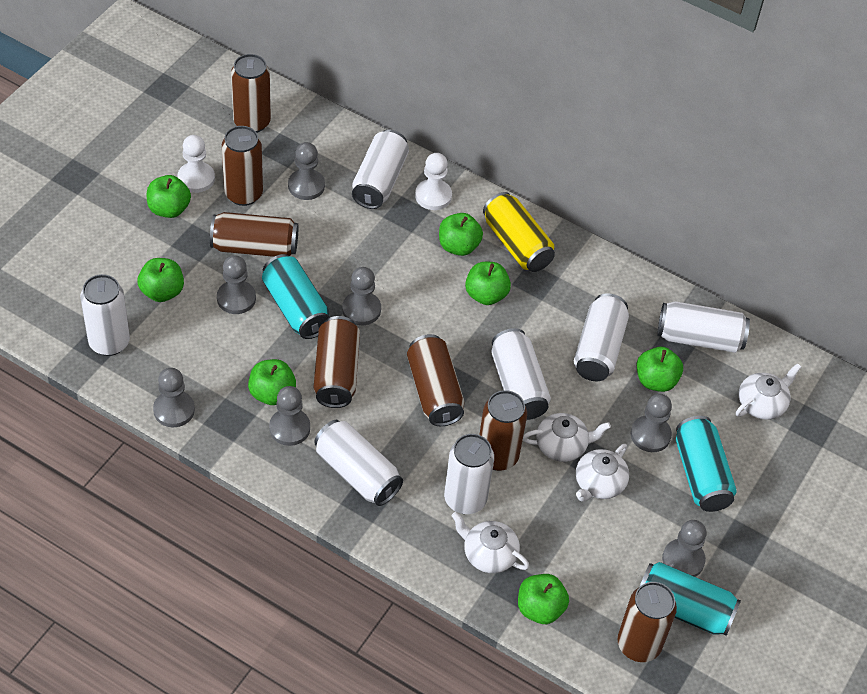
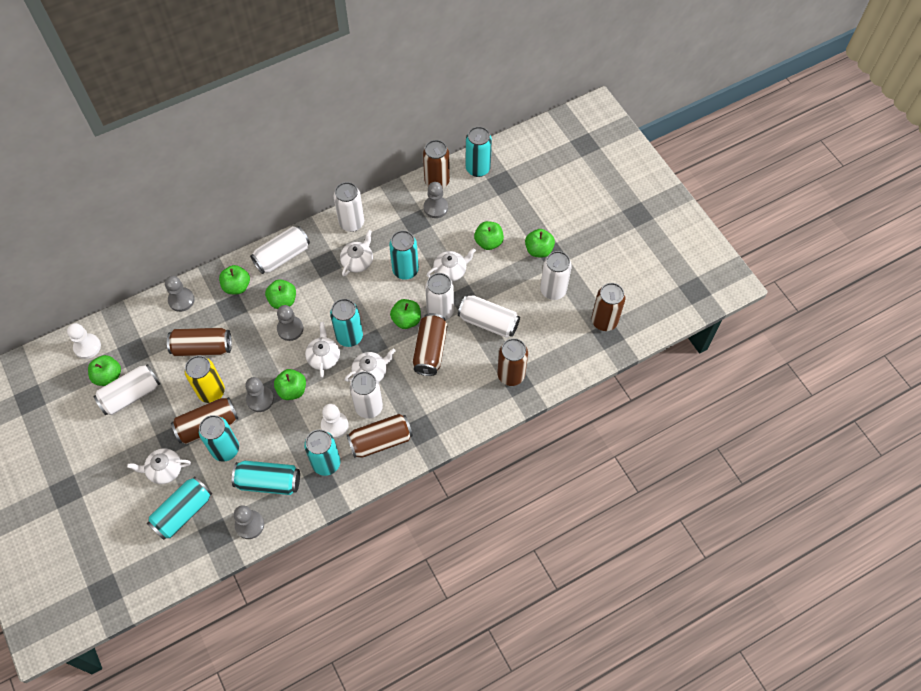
grey pawn: [153,368,195,427] [217,255,256,314] [269,386,310,446] [288,142,325,200] [342,267,381,325] [631,394,672,452] [662,520,707,577] = 7 -> [165,276,195,312] [234,505,264,539] [245,377,274,412] [277,305,304,341] [424,182,448,218] = 5
turquoise can: [262,254,330,339] [639,562,741,636] [676,416,737,512] = 3 -> [147,476,212,540] [199,415,239,462] [232,461,300,495] [304,430,340,476] [330,299,363,347] [389,231,419,280] [466,127,492,177] = 7
white teapot: [451,512,530,573] [523,413,611,462] [576,444,629,502] [736,363,801,420] = 4 -> [127,449,191,484] [305,322,340,378] [340,230,373,276] [345,349,396,382] [427,248,476,282] = 5

